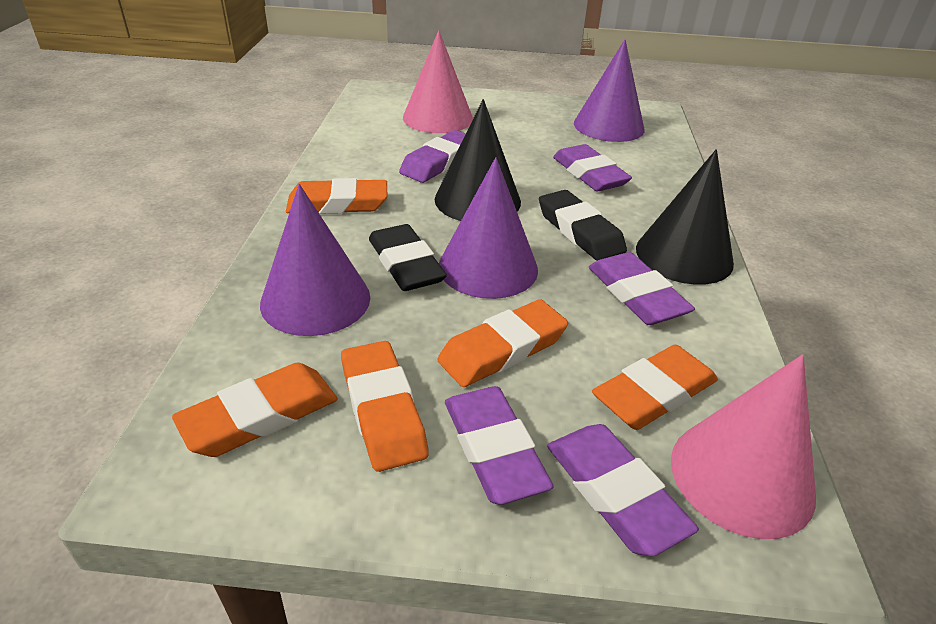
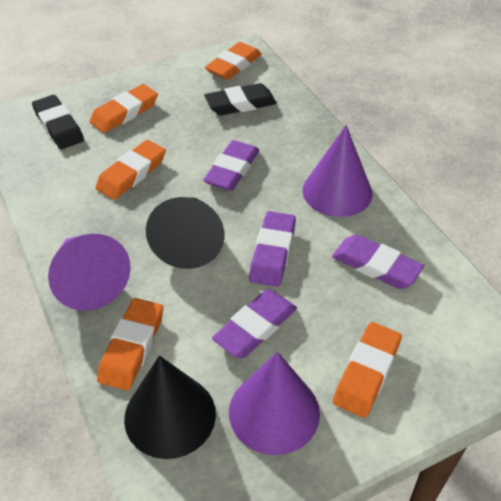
pink cone: [403,30,473,133] [671,354,816,539] = 2 -> none = 0
purple eraser: [399,130,466,183] [445,386,554,505] [547,424,699,557] [553,144,632,191] [589,252,695,325] = 5 -> [203,140,260,191] [212,289,297,358] [249,211,296,287] [332,234,424,289] = 4

